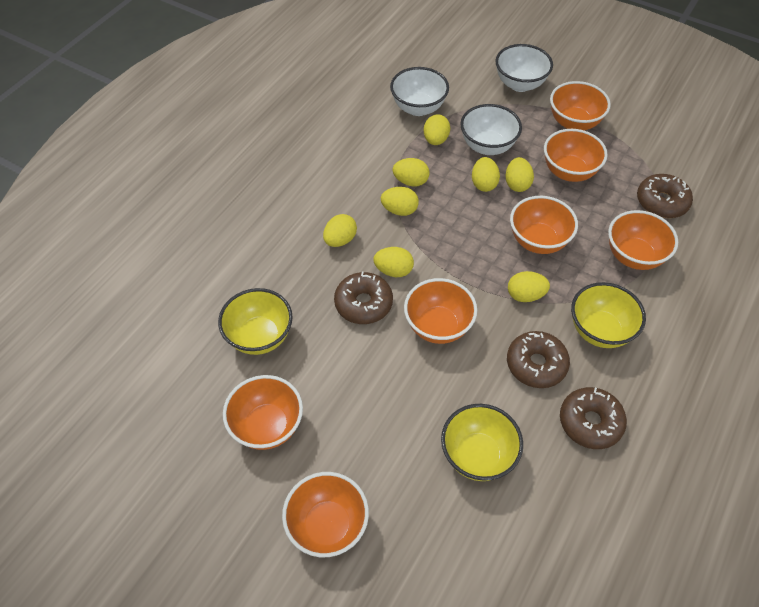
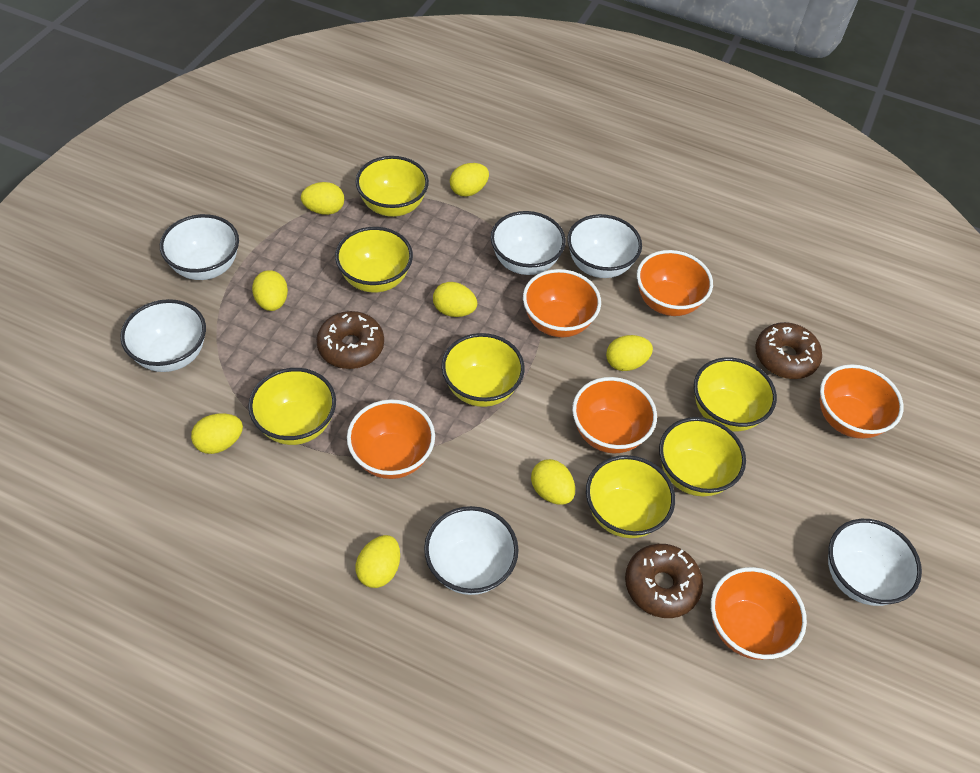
brown donut: [334,272,393,324] [507,331,570,388] [560,387,627,449] [637,174,693,218] = 4 -> [316,311,384,369] [625,544,703,618] [755,322,822,379] = 3
orange bowl: [223,375,303,450] [282,472,369,557] [404,278,477,344] [510,196,578,254] [544,129,608,182] [550,81,611,130] [608,210,678,270] = 7 -> [347,399,435,479] [523,269,601,337] [572,377,657,453] [637,250,713,316] [711,567,807,660] [820,364,904,439] = 6
white bowl: [390,67,449,116] [460,104,522,155] [496,44,553,92] = 3 -> [120,299,206,372] [160,214,239,280] [424,506,519,595] [491,211,566,275] [567,214,642,278] [828,519,922,606] = 6
yellow bowl: [218,288,293,355] [441,404,523,481] [571,282,646,348] = 3 -> [248,368,336,445] [335,227,413,293] [356,156,429,217] [441,333,525,407] [586,455,675,538] [659,417,746,496] [694,357,777,432] = 7

